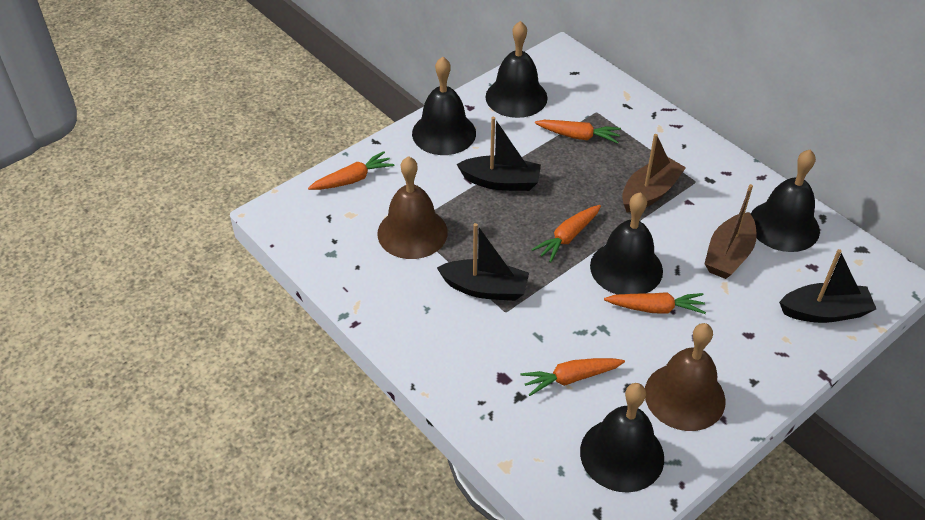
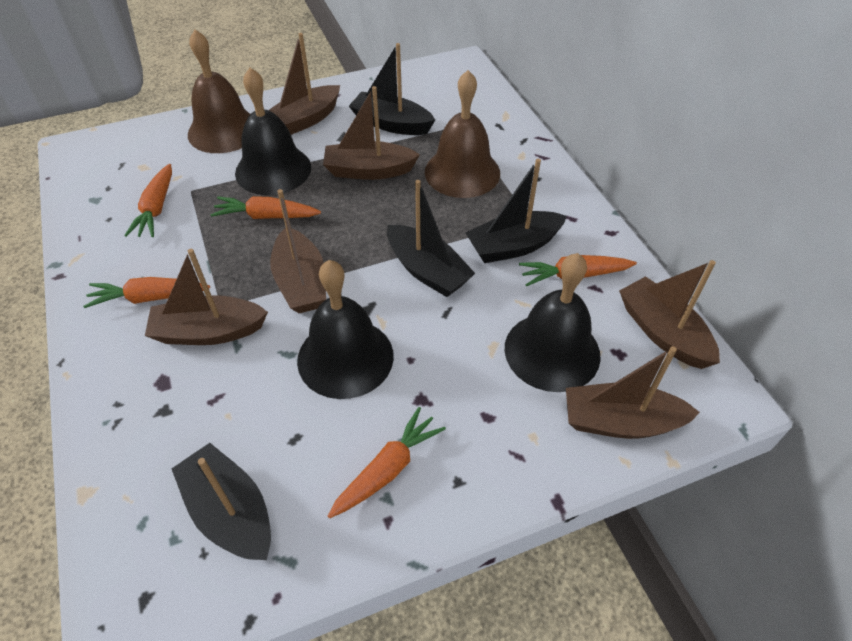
black bell: [412,57,476,155] [486,21,548,118] [580,383,664,493] [590,192,663,294] [751,150,820,252] = 5 -> [235,68,311,195] [297,260,394,399] [505,253,601,392] = 3
black boat: [437,223,529,301] [457,117,541,191] [779,249,876,323] = 3 -> [171,443,271,560] [349,43,435,135] [387,180,475,297] [465,159,567,263] = 4
brown boat: [622,134,686,212] [705,184,757,279] = 2 -> [145,249,268,345] [269,33,340,135] [270,189,326,313] [323,86,420,180] [566,346,700,439] [619,260,720,369] = 6

